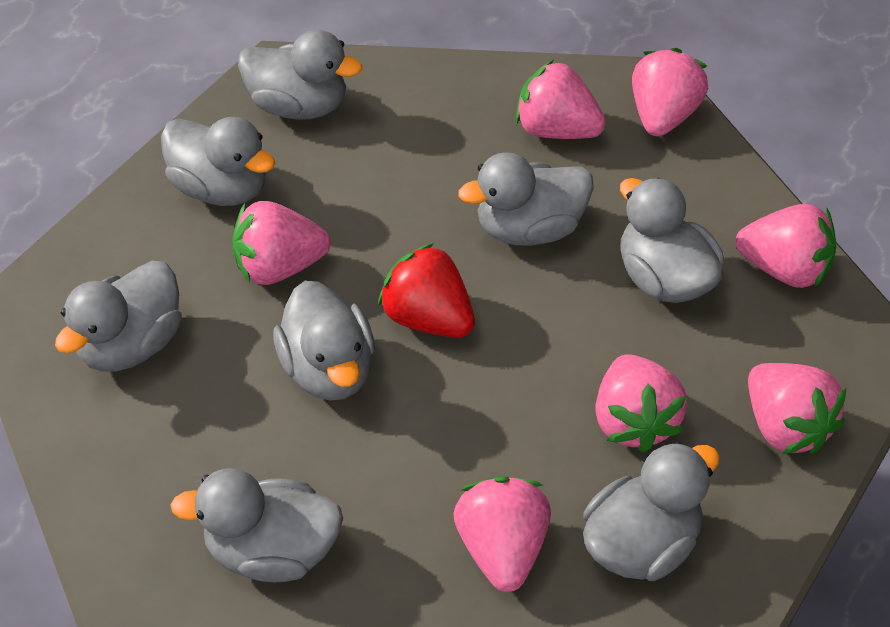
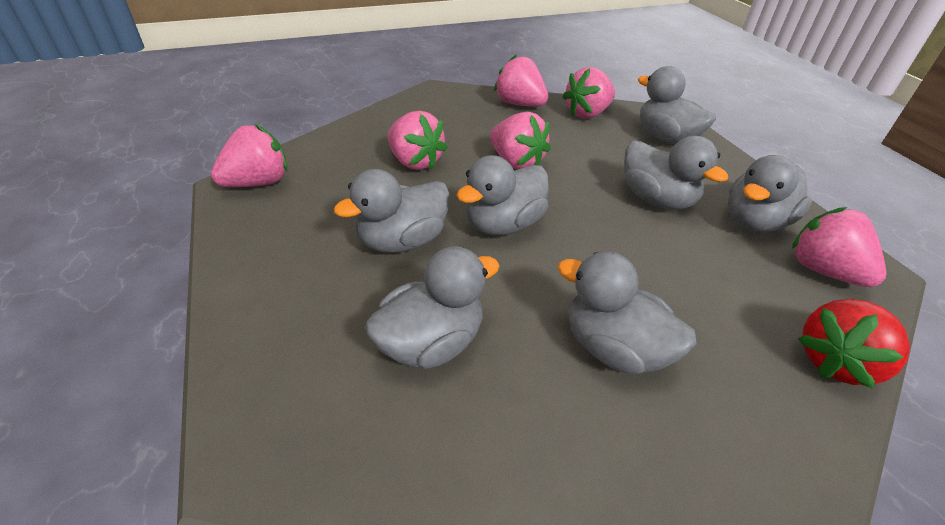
grey duck: [55,261,182,372] [161,117,275,206] [170,468,343,582] [238,29,362,120] [273,280,375,401] [458,152,594,246] [583,442,720,581] [620,178,724,303] = 8 -> [334,169,450,253] [365,246,500,369] [456,155,549,235] [557,251,697,375] [624,136,728,209] [638,66,716,144] [728,155,812,232] = 7
pink strawberry: [232,201,331,285] [454,476,551,592] [516,60,606,139] [595,354,687,453] [632,48,708,137] [735,204,836,288] [748,363,846,454] = 7 -> [211,124,287,187] [388,111,448,170] [490,112,551,169] [494,54,548,106] [562,67,615,118] [792,207,886,287] = 6

